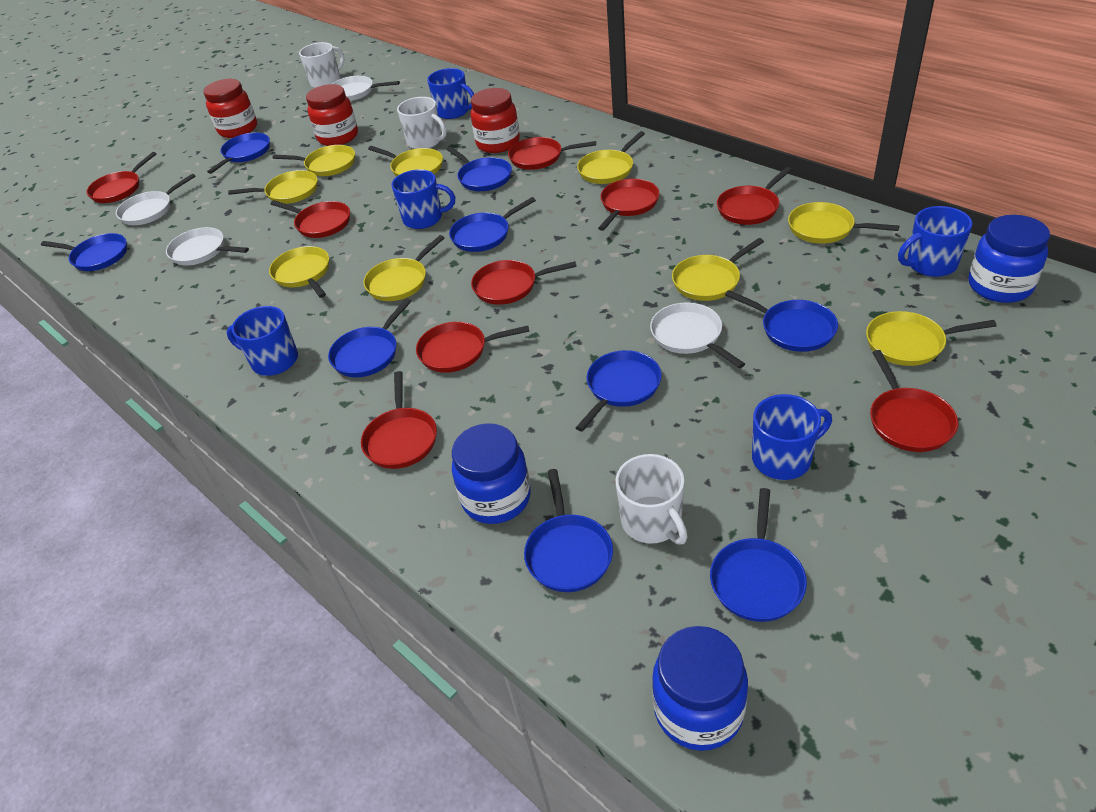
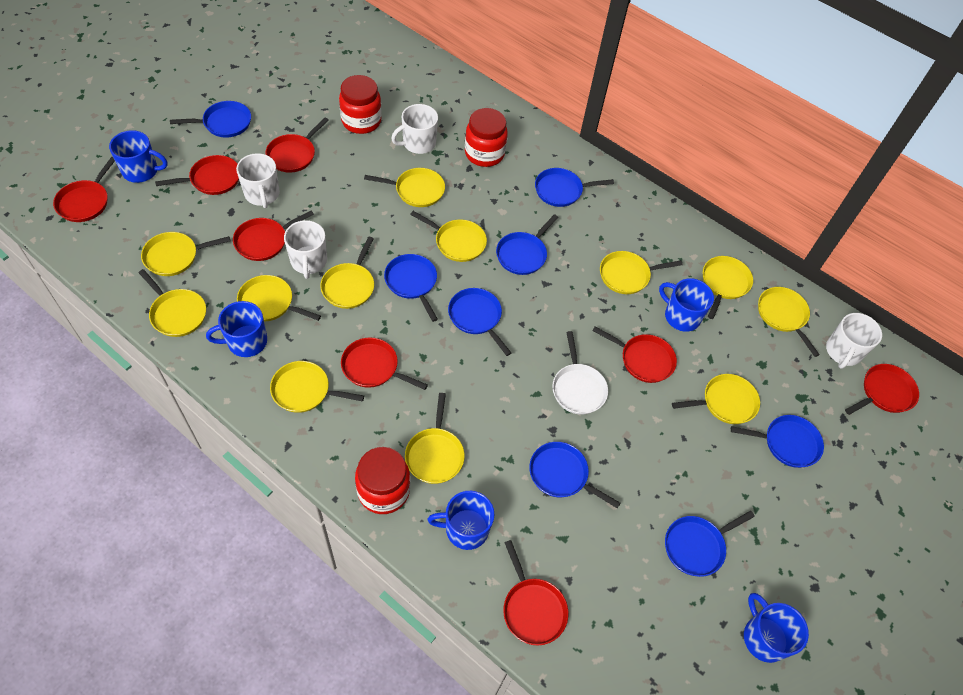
blue jar: [452,423,531,524] [652,626,748,751] [968,215,1050,303] = 3 -> none = 0
blue pan: [41,233,127,271] [207,132,270,174] [328,298,412,377] [446,146,512,191] [449,197,536,252] [524,469,613,592] [576,350,662,432] [710,488,807,622] [725,290,838,352] = 9 -> [170,101,251,138] [384,254,438,322] [448,288,511,356] [496,214,558,275] [529,442,620,508] [535,168,614,207] [665,511,755,577] [731,415,824,468] = 8
red pan: [86,152,156,203] [270,200,350,238] [361,371,437,469] [416,322,529,373] [471,260,577,305] [508,137,596,170] [598,179,659,231] [717,167,792,225] [870,350,958,452] = 9 -> [53,157,115,222] [155,155,239,195] [233,211,314,261] [266,118,329,173] [341,337,428,390] [503,540,568,645] [593,326,677,383] [845,364,919,415] = 8
white mug: [299,42,344,88] [397,97,447,149] [615,454,688,545] = 3 -> [236,153,280,208] [284,220,327,279] [391,104,438,154] [826,313,882,369] = 4
white pan: [116,174,196,225] [166,227,249,266] [332,76,400,101] [650,302,745,368] = 4 -> [552,331,608,415] = 1
yellow pan: [228,170,318,204] [269,246,329,298] [272,145,355,176] [364,235,444,301] [368,146,443,177] [577,131,645,184] [672,238,764,301] [788,202,899,244] [866,311,997,366] = 9 -> [139,269,206,337] [141,232,230,276] [237,275,321,322] [270,361,364,413] [320,237,374,309] [364,168,445,207] [405,393,465,484] [410,211,487,262] [600,251,683,294] [672,374,760,424] [703,256,753,319] [758,287,820,357] = 12

